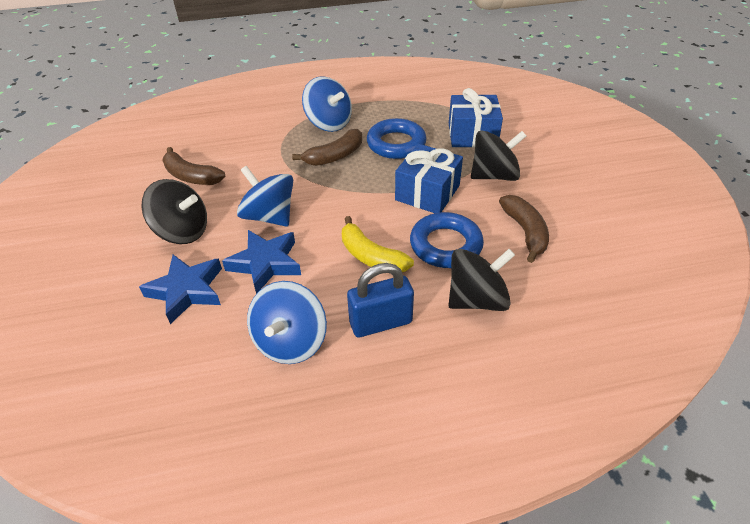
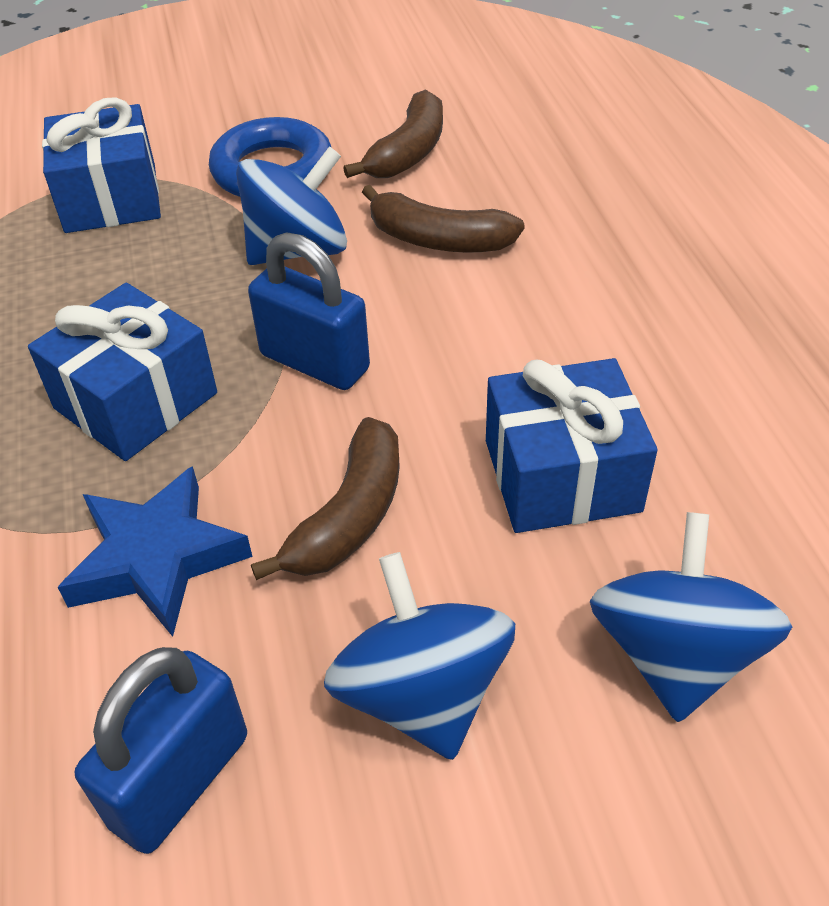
black spinning top: [142,179,207,244] [448,249,515,311] [471,131,526,181] = 3 -> none = 0
blue gift: [395,144,463,213] [449,88,503,147] = 2 -> [28,283,217,461] [42,97,161,233] [486,358,657,533] = 3
blue padlock: [347,263,414,337] = 1 -> [75,647,247,854] [248,232,370,390] = 2
blue ring: [367,118,426,159] [410,212,484,268] = 2 -> [209,117,332,197] = 1
blue star: [139,255,222,324] [222,230,301,294] = 2 -> [58,466,253,637] = 1
yellow banana: [342,216,414,272] = 1 -> none = 0

